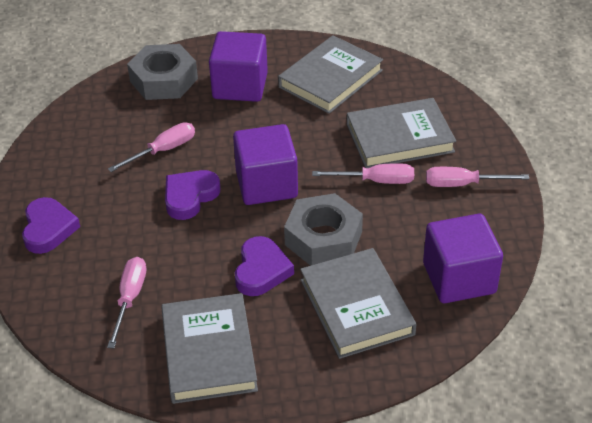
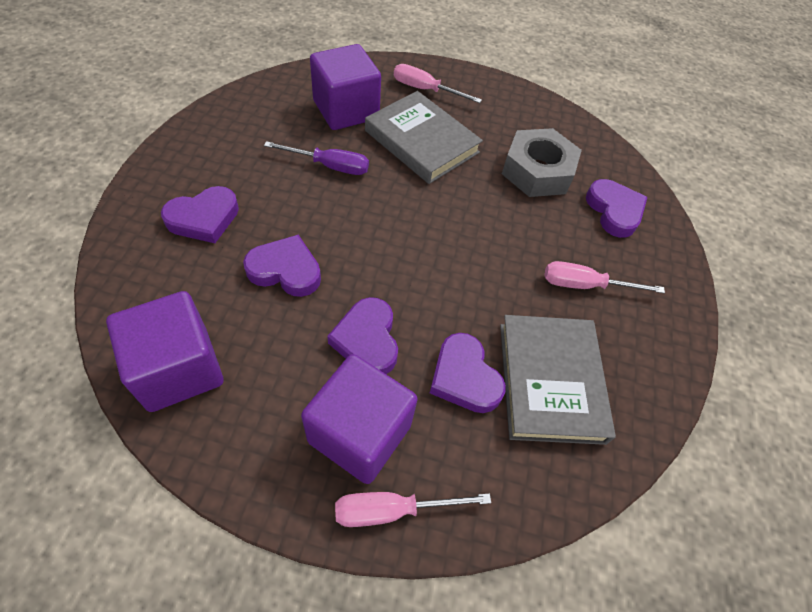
grey book: [161,293,258,404] [278,35,383,114] [300,248,416,359] [347,98,456,168] = 4 -> [365,91,483,184] [500,315,616,445] = 2
grey nut: [127,44,198,100] [284,193,363,266] = 2 -> [502,128,582,197] = 1
pink screwdriver: [107,257,146,349] [108,122,195,172] [312,163,414,184] [426,167,529,187] = 4 -> [335,492,491,527] [394,64,482,103] [544,261,665,293] = 3
purple heart: [22,197,80,254] [165,170,221,220] [235,236,294,296] = 3 -> [161,186,239,243] [243,235,321,297] [327,297,398,374] [430,333,506,413] [586,179,648,238] = 5
purple screwdriver: none = 0 -> [264,141,369,175] = 1

